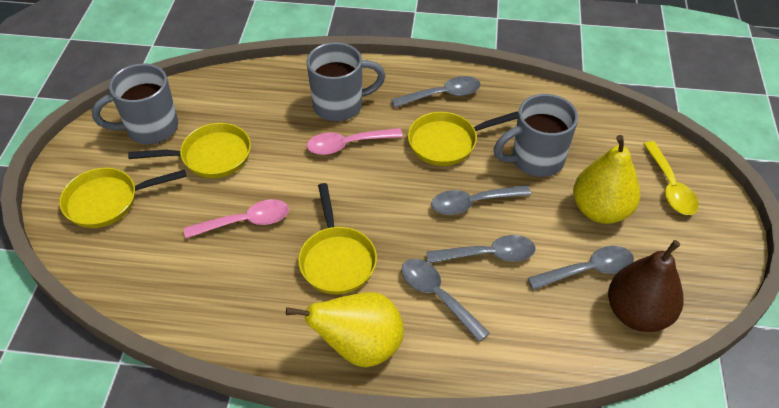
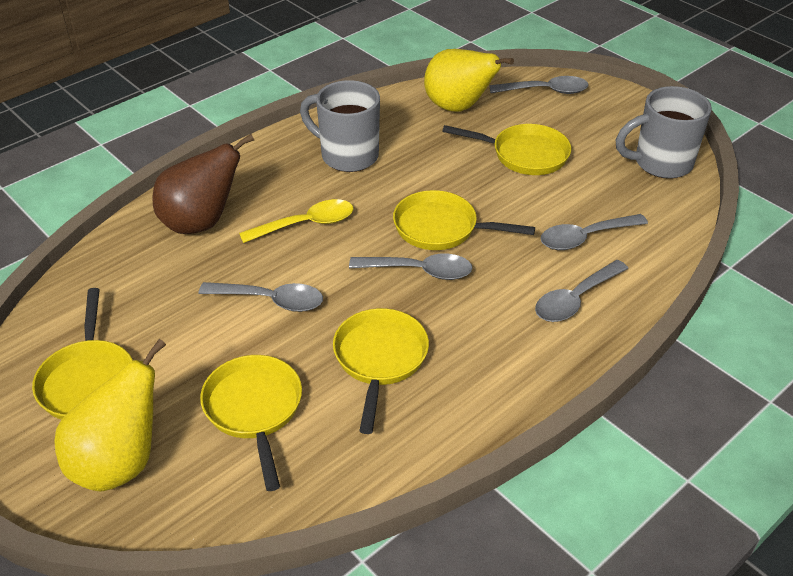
grey mug: [92,64,178,144] [306,42,386,122] [494,94,578,177] = 3 -> [300,80,380,172] [616,86,712,179] = 2
pink spoon: [184,199,289,238] [307,128,403,155] = 2 -> none = 0
yellow pan: [59,168,186,228] [128,123,251,178] [298,183,377,294] [408,111,518,166] = 4 -> [32,288,133,419] [200,355,302,491] [333,308,429,434] [393,190,535,250] [442,124,571,175] = 5

